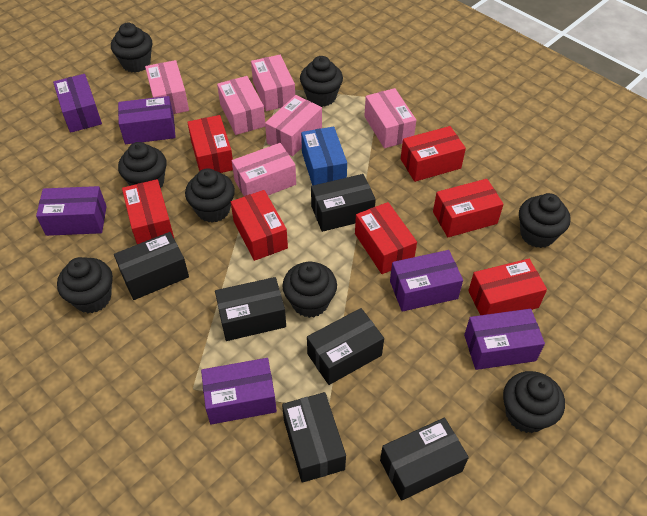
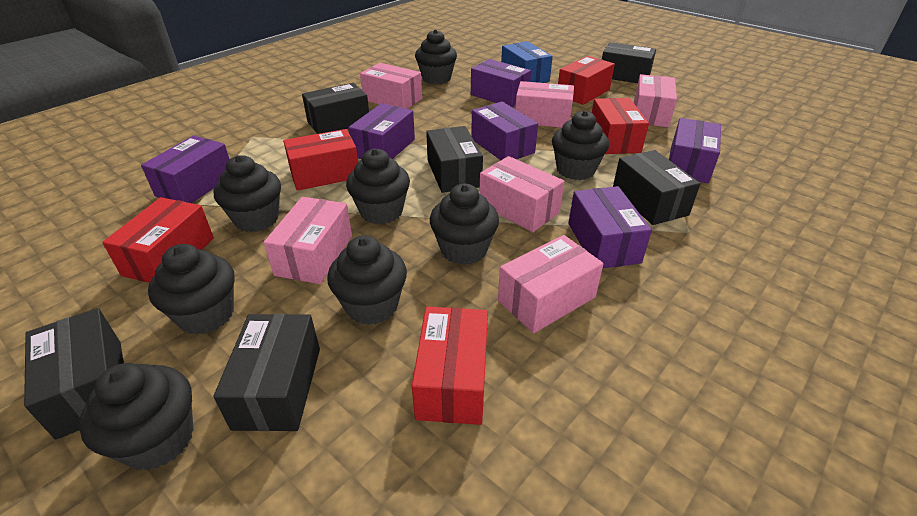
red box: [122,179,174,244] [187,115,233,173] [231,190,288,261] [355,202,417,274] [401,126,466,182] [433,179,504,237] [468,259,547,315] = 7 -> [102,197,214,283] [283,129,358,191] [412,307,488,425] [558,56,615,105] [592,98,649,154] = 5

